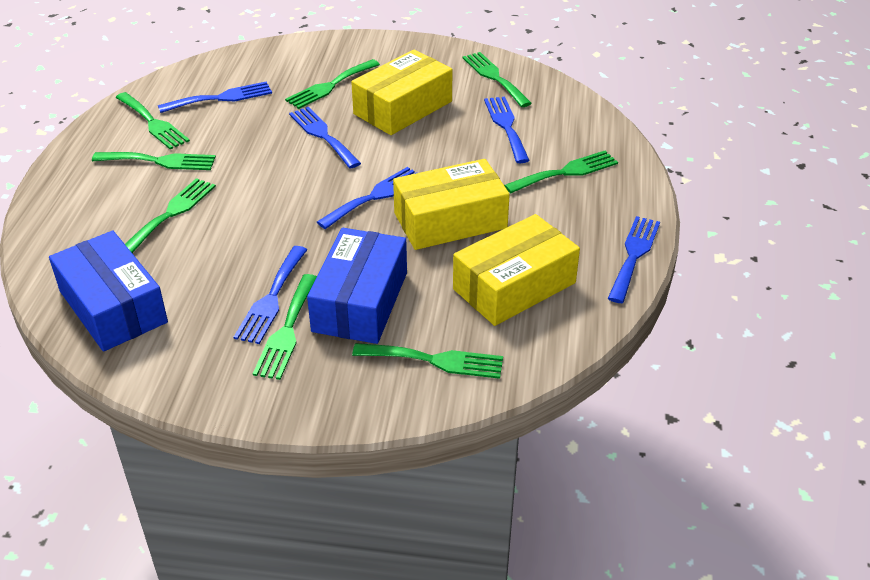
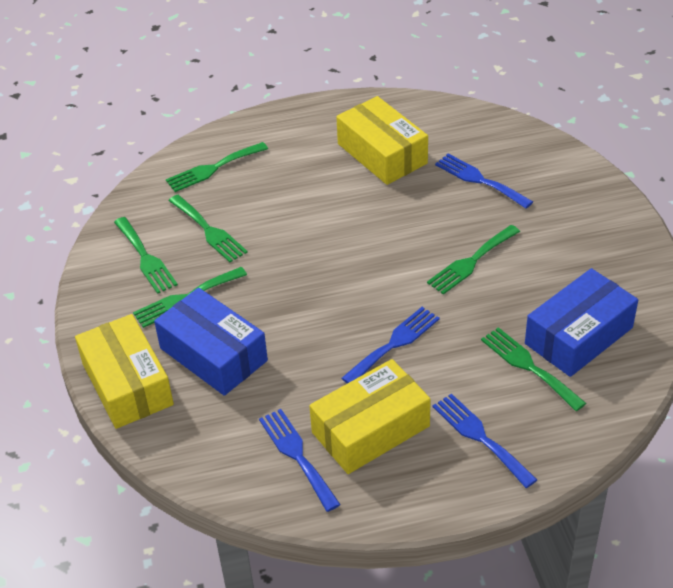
blue fork: [158,82,272,113] [234,246,307,344] [289,107,361,168] [317,167,417,229] [484,96,530,163] [608,216,660,303] = 6 -> [259,409,341,512] [341,307,440,384] [432,393,537,488] [435,154,533,209] = 4
green fork: [92,152,216,170] [115,92,190,149] [125,178,216,253] [253,274,317,380] [285,59,380,109] [352,343,503,379] [463,52,532,107] [504,151,618,193] = 8 -> [114,217,178,294] [133,267,247,328] [166,142,268,192] [168,195,248,262] [427,225,520,295] [481,327,586,411] = 6

